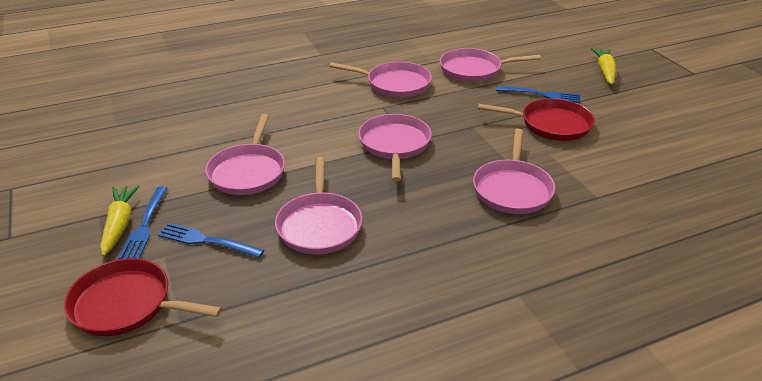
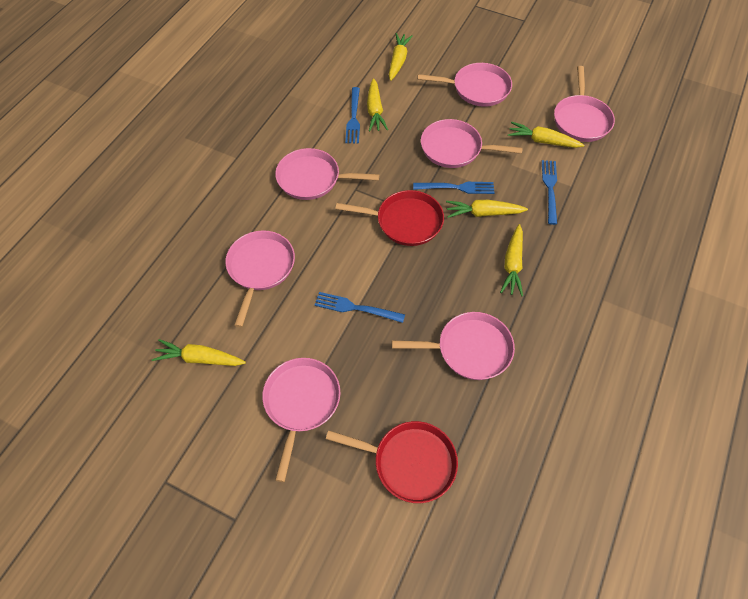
blue fork: [118,186,168,260] [158,223,264,258] [496,86,580,103] = 3 -> [314,292,405,323] [345,87,360,144] [413,182,495,194] [542,160,557,225] = 4
pink pan: [205,114,285,195] [275,157,363,255] [329,62,432,98] [358,114,432,181] [440,48,541,82] [473,129,555,214] = 6 -> [225,230,295,328] [262,358,340,482] [275,148,379,200] [392,312,515,380] [418,63,512,106] [421,119,523,168] [554,66,615,142] = 7
yellow carrot: [100,185,140,256] [591,48,616,85] = 2 -> [152,339,246,366] [367,78,388,132] [389,33,413,81] [446,200,528,218] [500,224,523,296] [508,122,585,148] = 6

